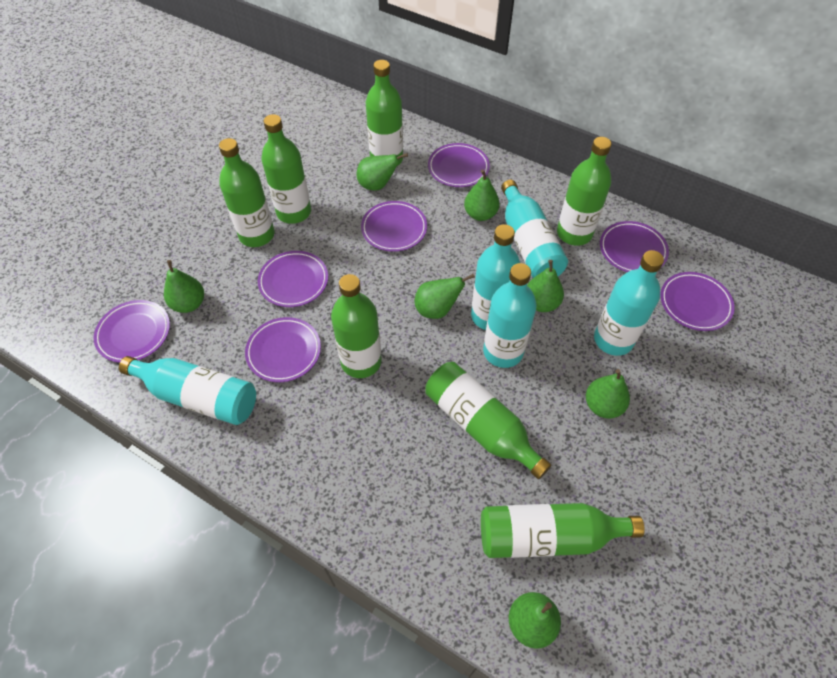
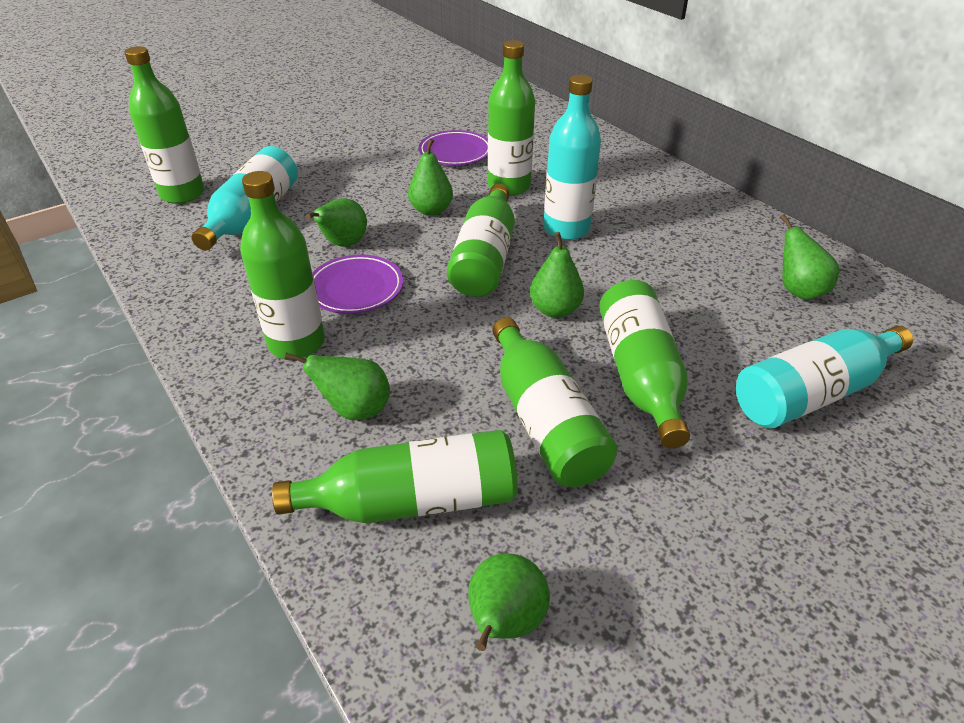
green pear: [164,260,204,313] [356,153,408,191] [415,274,475,319] [464,169,500,221] [509,592,561,649] [527,260,564,312] [586,369,630,419] = 7 -> [285,353,390,420] [306,198,367,247] [408,139,453,216] [468,553,550,651] [530,232,584,318] [780,214,839,300] = 6
purple plate: [94,300,170,363] [245,317,321,382] [258,251,328,307] [361,201,427,252] [428,143,490,187] [600,221,669,272] [660,272,735,331] = 7 -> [312,254,403,314] [418,130,488,165] = 2
turquoise bottle: [119,356,256,425] [471,224,520,330] [483,263,537,368] [501,180,568,278] [594,250,664,356] = 5 -> [192,146,298,251] [544,75,601,240] [736,326,913,429] = 3

